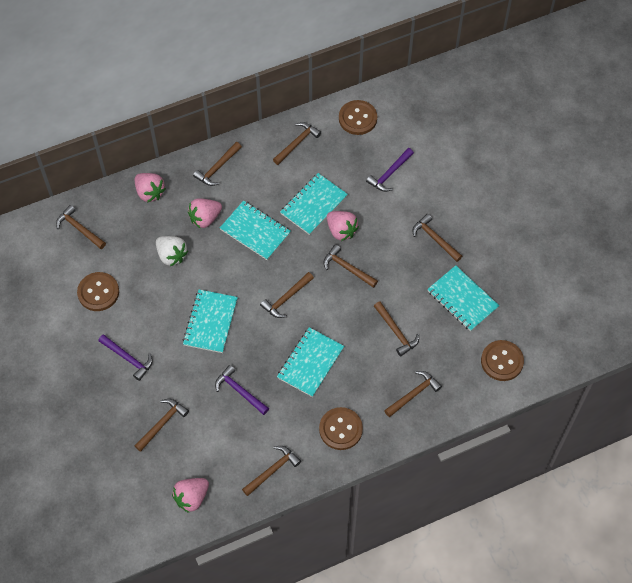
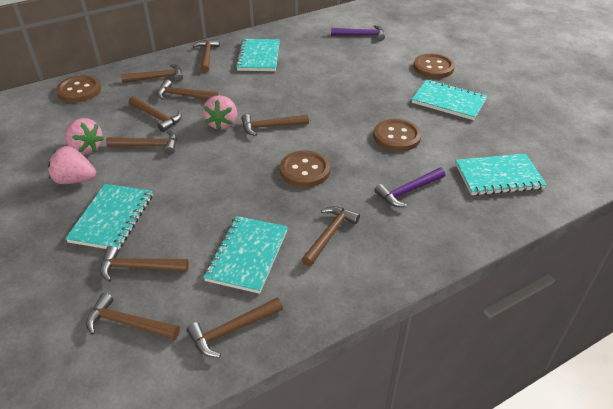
pink strawberry: [135,173,166,203] [172,478,209,513] [188,198,222,229] [327,211,359,241] = 4 -> [48,146,96,184] [65,118,104,155] [202,95,237,131] = 3
purple hammer: [98,334,153,381] [215,365,269,415] [366,148,414,192] = 3 -> [331,25,385,41] [374,168,445,207] = 2
white strawberry: [156,236,188,266] = 1 -> none = 0

